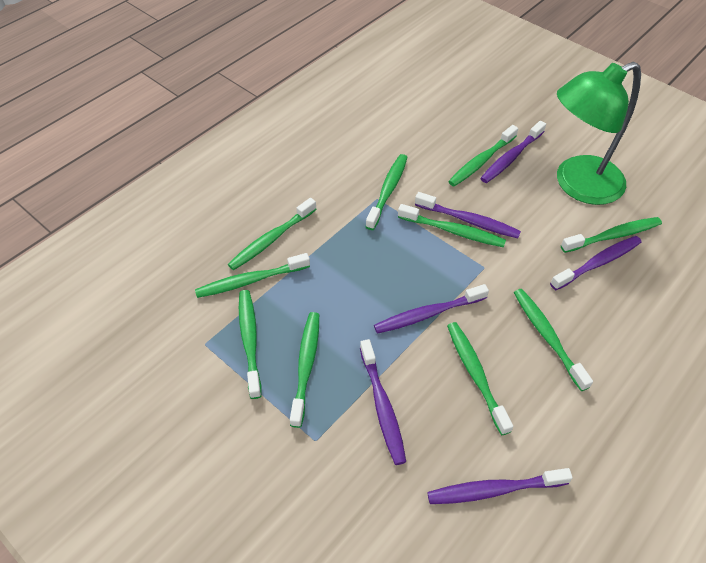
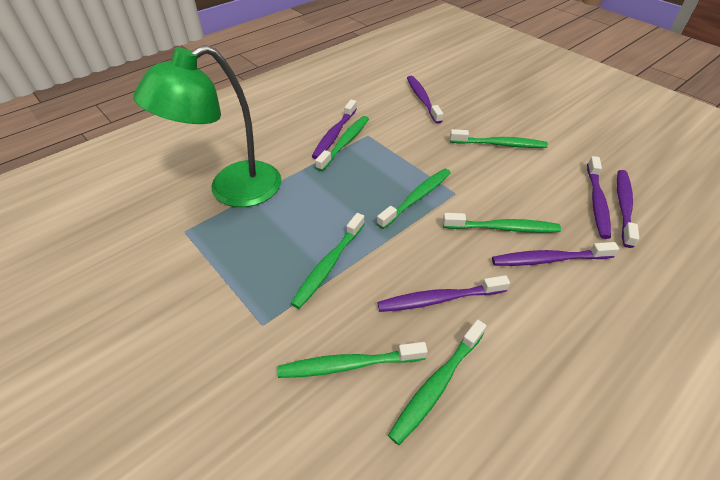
green toothbrush: [195,253,310,298] [228,198,317,270] [239,290,261,399] [290,312,319,428] [365,154,408,230] [398,204,506,247] [447,322,514,435] [448,125,518,187] [514,289,593,391] [561,217,662,253] = 10 -> [277,342,428,378] [291,213,365,309] [315,116,369,171] [377,169,451,229] [388,320,487,445] [443,213,561,233] [450,129,548,148] = 7

